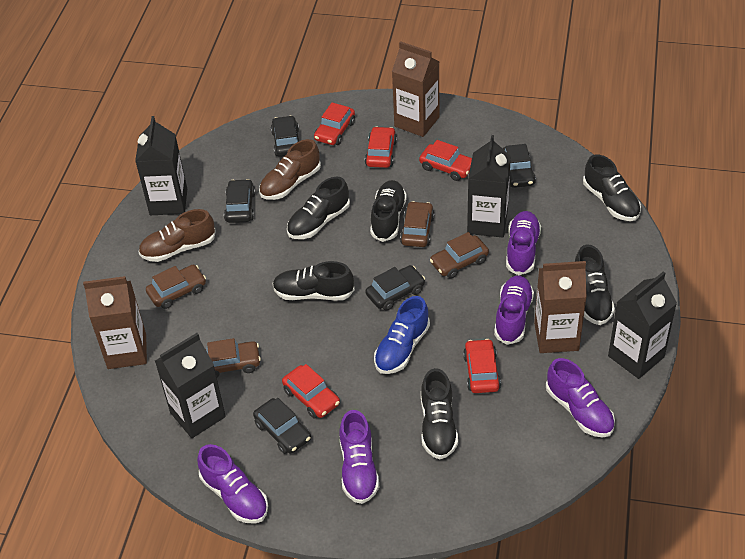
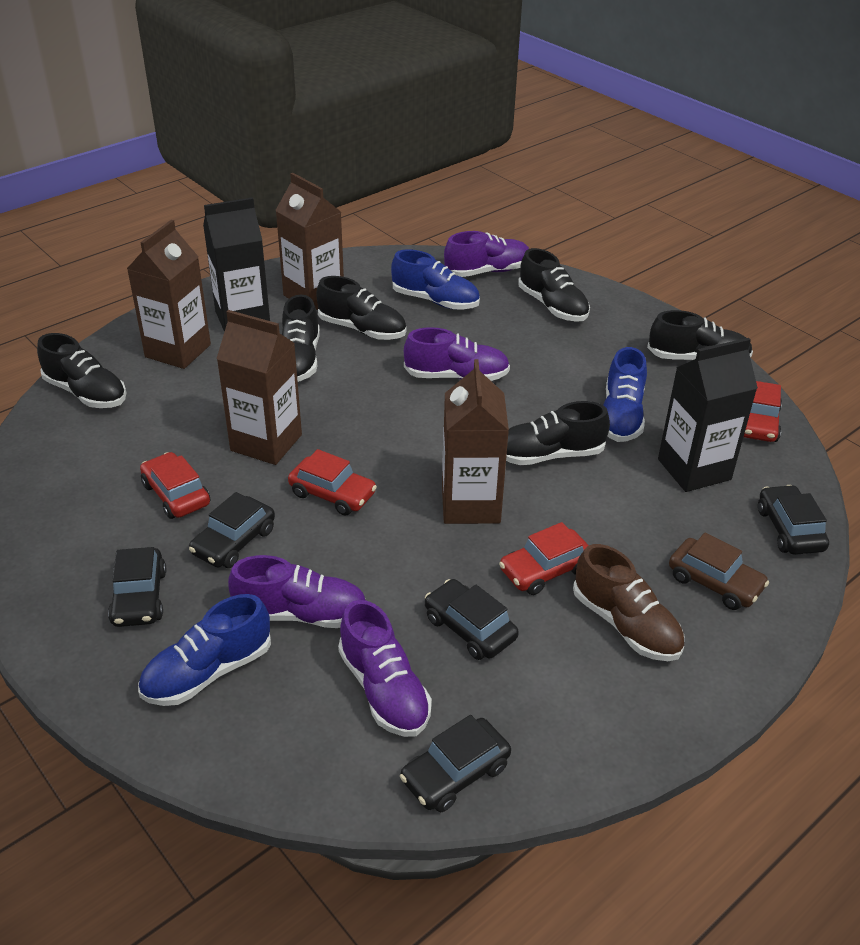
black carton: [135,116,187,215] [155,333,226,438] [467,135,511,238] [608,272,677,379] = 4 -> [203,197,270,332] [658,338,758,492] = 2
blue shoe: [374,296,430,374] = 1 -> [138,594,271,706] [391,249,480,310] [603,347,647,442] = 3
brown car: [146,265,206,309] [205,338,261,377] [400,201,435,247] [430,232,489,278] = 4 -> [669,533,769,610] = 1
brown carton: [83,276,147,369] [392,41,439,137] [534,261,587,353] = 3 -> [127,220,211,369] [216,310,302,465] [275,173,344,310] [442,359,509,524] = 4
brown shoe: [138,209,216,262] [259,139,321,200] = 2 -> [573,544,684,661] = 1
purple shoe: [197,444,268,524] [339,410,379,504] [494,275,534,345] [506,211,541,275] [546,358,615,438] = 5 -> [228,555,365,628] [338,600,432,737] [404,327,510,381] [444,231,529,277] = 4
red car: [282,364,340,419] [314,103,355,145] [365,126,397,168] [419,140,472,181] [463,339,501,393] = 5 -> [140,452,210,519] [288,449,377,516] [499,522,589,595] [744,381,782,442] = 4

